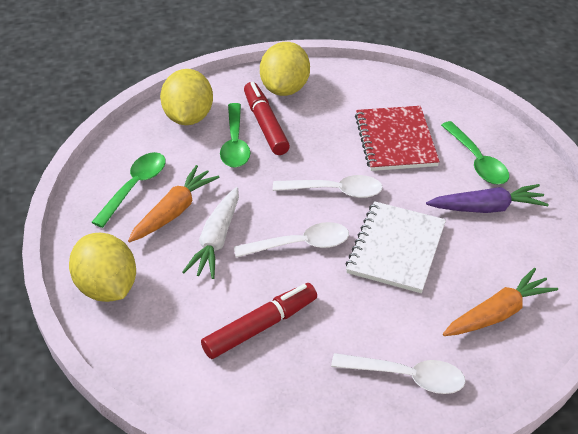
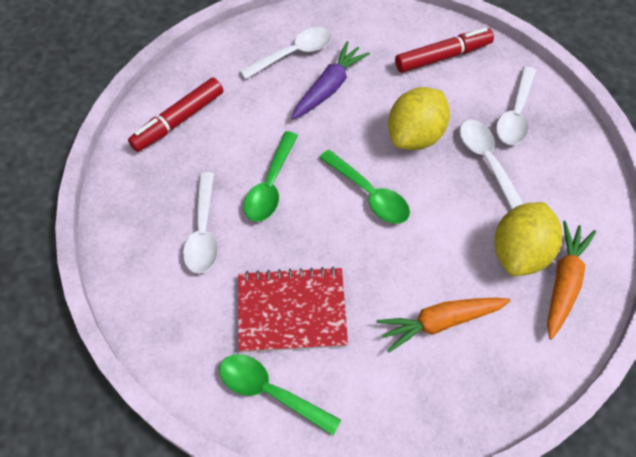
white carrot: [182,187,239,279] = 1 -> none = 0
white notebook: [345,201,446,293] = 1 -> none = 0
white spoon: [234,222,349,258] [273,175,383,198] [331,353,466,394] = 3 -> [183,172,218,274] [239,27,332,79] [460,120,524,210] [496,66,536,145] = 4
yellow lemon: [69,233,136,302] [160,69,213,125] [260,42,310,96] = 3 -> [388,87,450,150] [494,202,562,276] = 2

